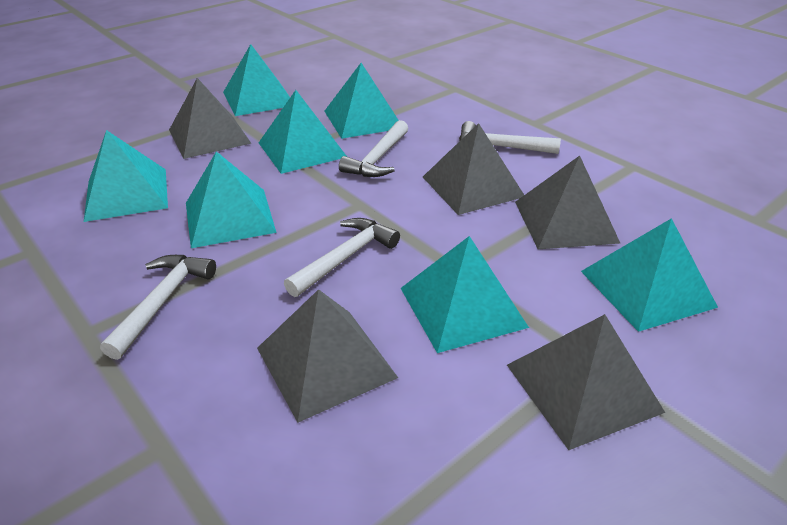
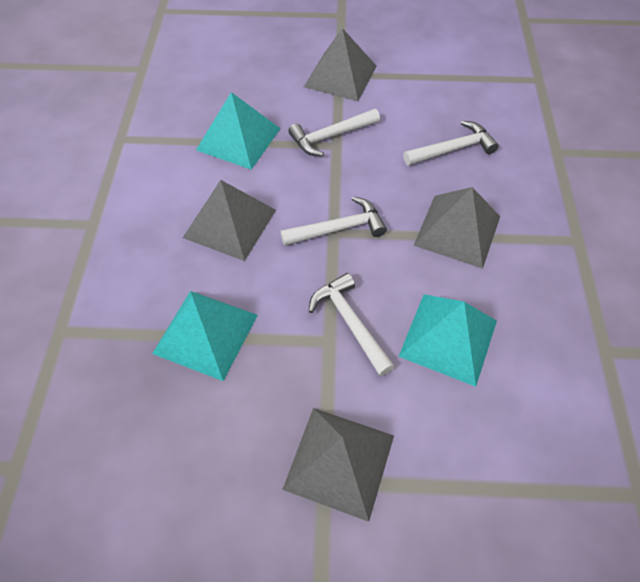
grey pyramid: [169,78,251,159] [257,289,398,423] [423,123,524,215] [507,314,665,450] [515,156,621,249] = 5 -> [183,180,276,261] [282,408,394,522] [304,28,377,101] [414,187,500,269] = 4
turquoise pyramid: [84,130,168,222] [186,151,277,248] [223,44,290,116] [259,90,347,174] [324,63,399,139] [401,236,529,353] [581,218,718,332] = 7 -> [152,291,258,381] [196,92,281,170] [398,294,497,387] = 3

